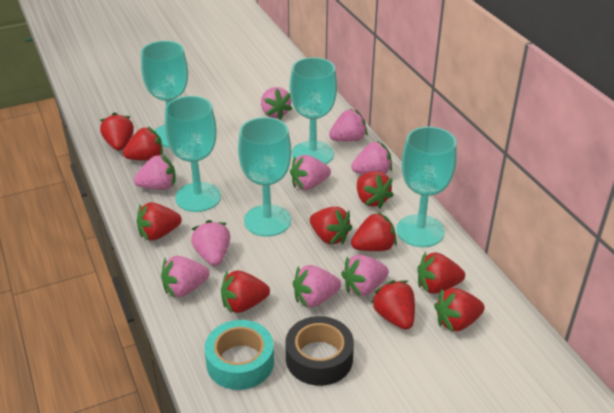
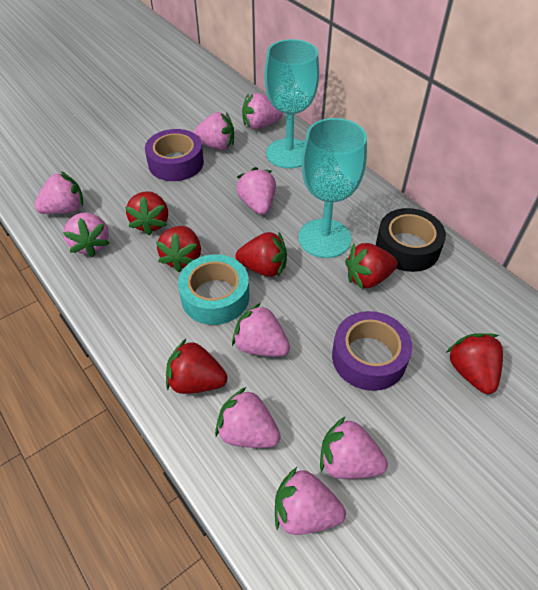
purple tape: none = 0 -> [145,129,204,181] [332,311,412,391] = 2
red strawberry: [100,112,134,151] [123,127,163,161] [137,202,182,241] [221,271,270,313] [310,207,352,244] [351,212,397,251] [357,171,394,208] [371,280,415,330] [417,252,465,294] [434,288,485,332] = 10 -> [125,191,168,236] [156,226,201,272] [166,339,228,394] [236,231,287,277] [345,243,398,289] [446,333,503,394] = 6
turquoise goblet: [141,41,188,148] [165,96,221,212] [238,117,291,237] [290,57,337,164] [396,127,457,247] = 5 -> [265,39,319,168] [298,118,367,258] = 2

